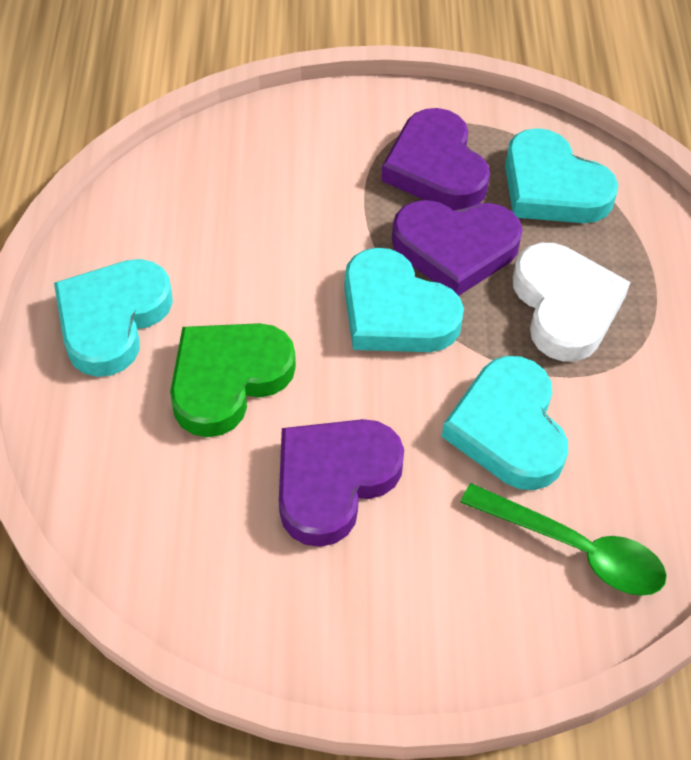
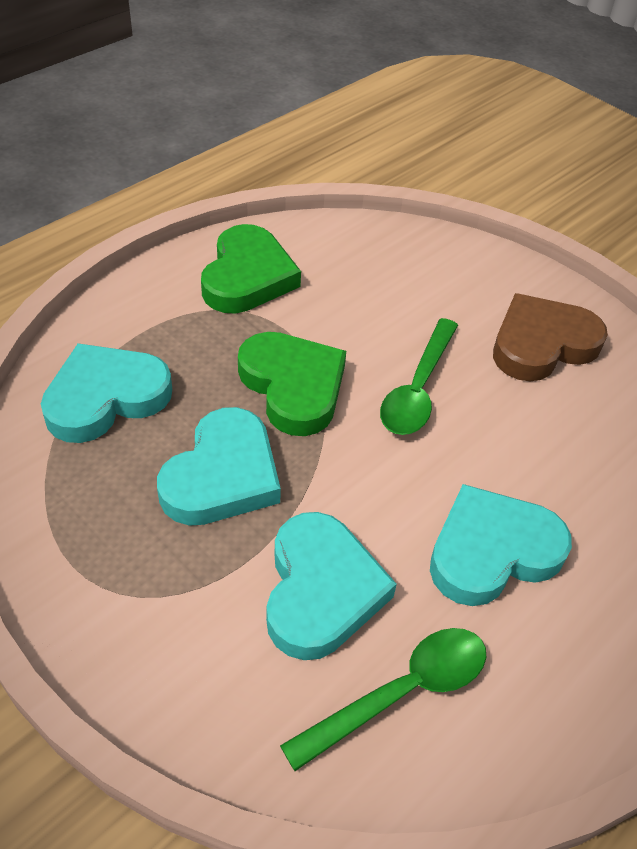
brown heart: none = 0 -> [493,293,608,381] = 1
green heart: [170,323,296,437] = 1 -> [201,224,301,314] [238,332,346,436] = 2
green spoon: [460,483,667,596] = 1 -> [280,628,486,771] [380,318,458,435] = 2
purple heart: [279,419,404,547] [381,108,490,210] [392,200,522,296] = 3 -> none = 0
white heart: [513,243,631,362] = 1 -> none = 0

